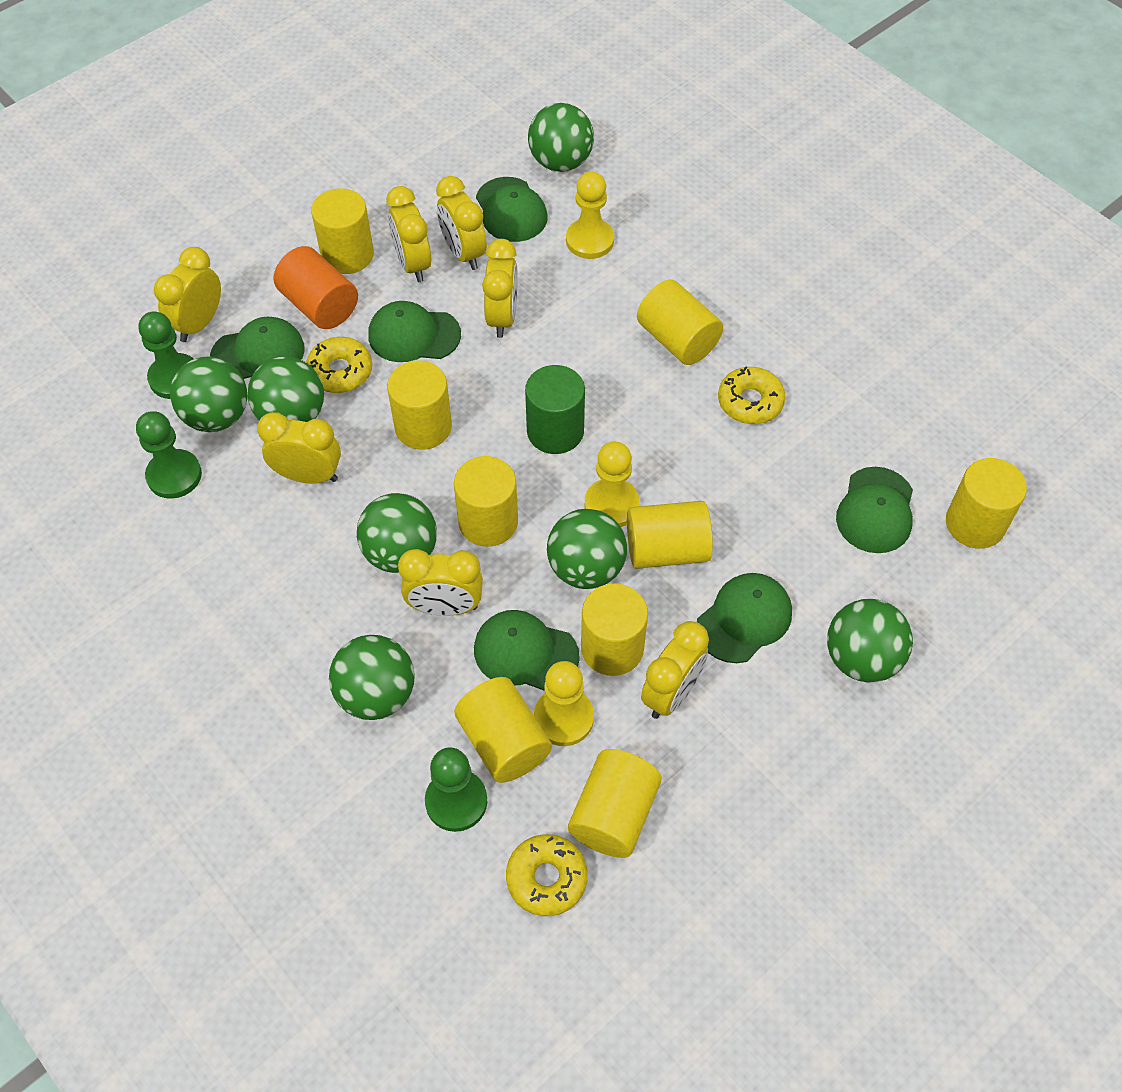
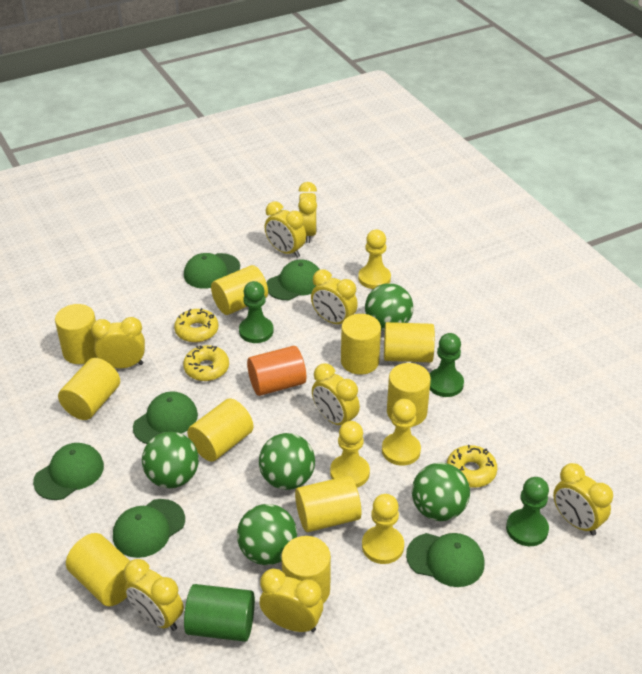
green ball: [170,357,248,432] [248,357,324,422] [329,635,415,720] [357,493,437,573] [528,103,594,172] [547,509,627,589] [827,599,913,682] = 7 -> [142,432,199,488] [237,504,297,565] [259,433,315,490] [365,283,413,331] [412,463,470,521] = 5
yellow clock: [154,247,221,342] [257,412,341,484] [386,186,431,282] [398,549,483,616] [436,176,487,270] [482,239,518,338] [641,621,709,719] = 7 -> [91,317,145,368] [124,559,184,631] [260,568,323,632] [265,201,306,258] [298,182,317,243] [311,269,358,324] [312,363,360,425] [553,463,613,536] = 8
yellow cylinder: [311,188,374,274] [387,361,452,450] [454,456,518,547] [454,677,552,783] [568,749,662,858] [581,584,648,676] [627,501,713,569] [637,279,723,365] [946,458,1027,549] = 9 -> [55,304,97,364] [58,358,120,420] [66,533,130,606] [187,398,254,462] [211,265,268,315] [281,536,331,603] [295,476,362,532] [341,314,381,375] [384,322,435,362] [387,363,431,426] = 10
yellow pawn: [534,661,594,746] [566,171,614,259] [585,442,639,527] = 3 -> [330,421,370,487] [358,230,391,289] [362,494,404,564] [382,399,421,466] = 4

